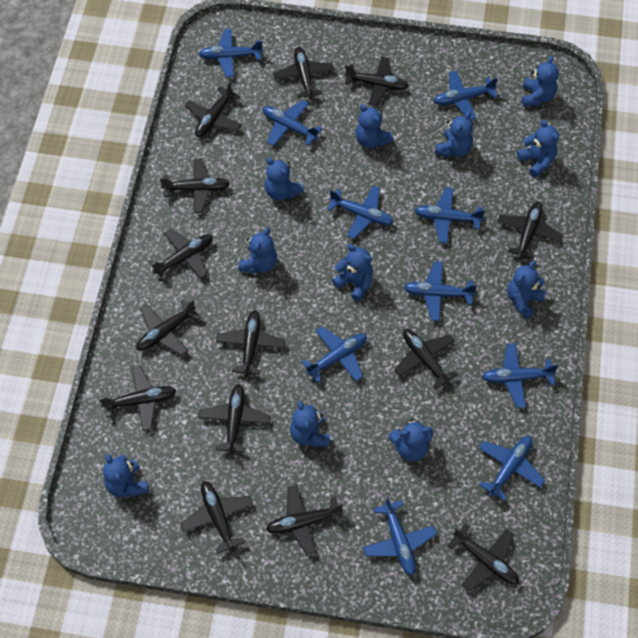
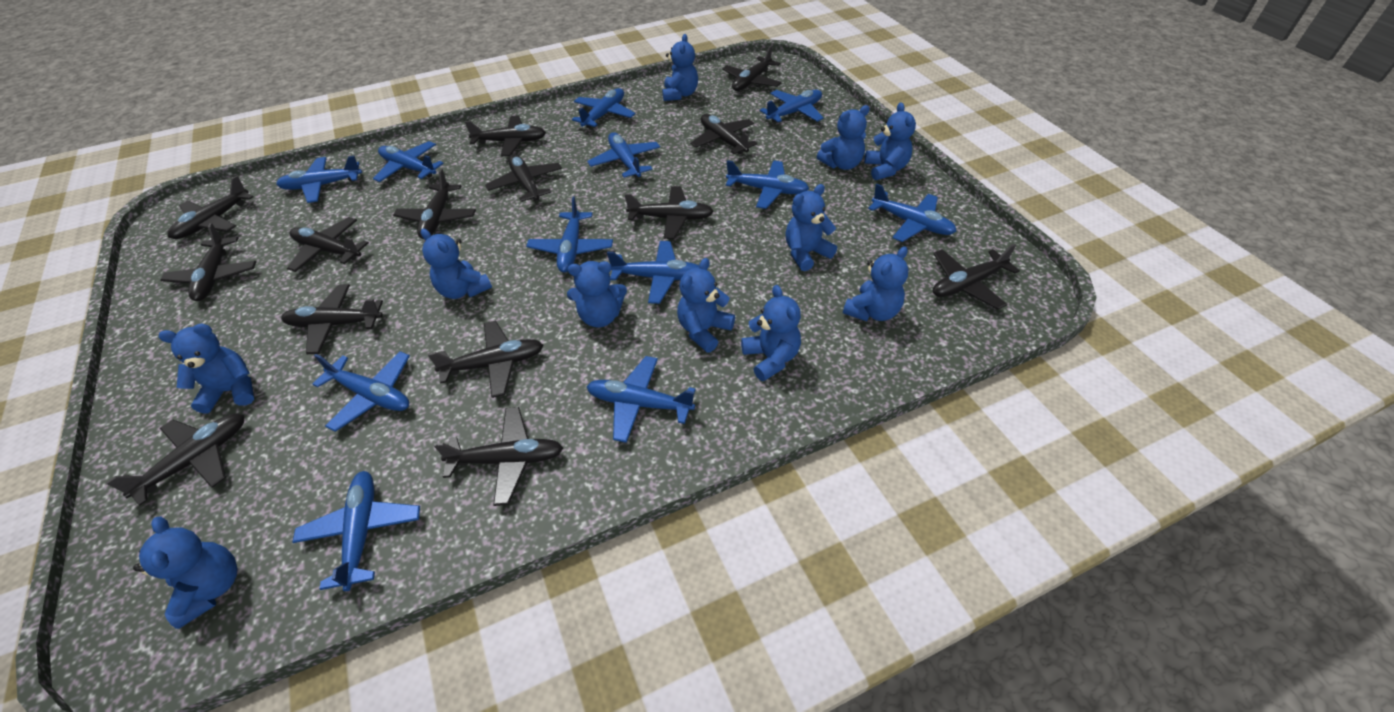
blue plane: [199,29,263,77] [263,100,323,146] [301,326,367,383] [327,186,394,239] [363,496,437,576] [403,261,477,321] [414,187,485,243] [433,71,498,120] [479,436,545,501] [482,343,559,408] = 10 -> [276,156,362,203] [292,471,420,591] [312,351,410,432] [373,141,444,182] [526,196,613,273] [572,88,635,128] [586,356,696,443] [587,132,660,178] [607,241,699,304] [726,160,809,209] [760,90,824,123] [868,183,957,242] = 12

